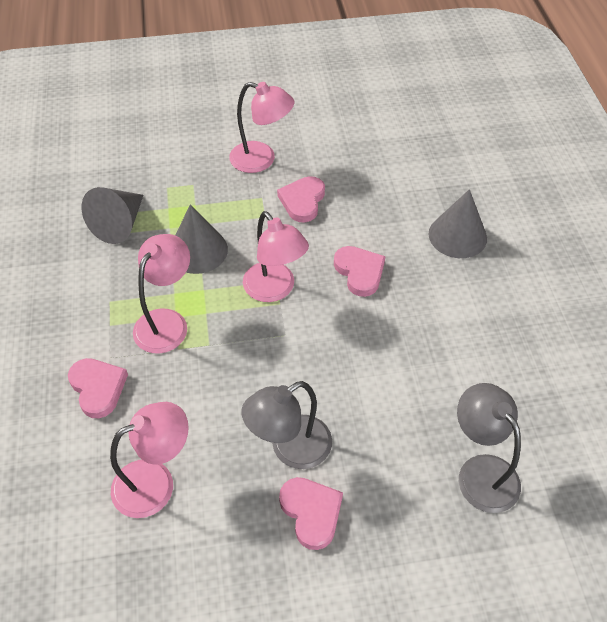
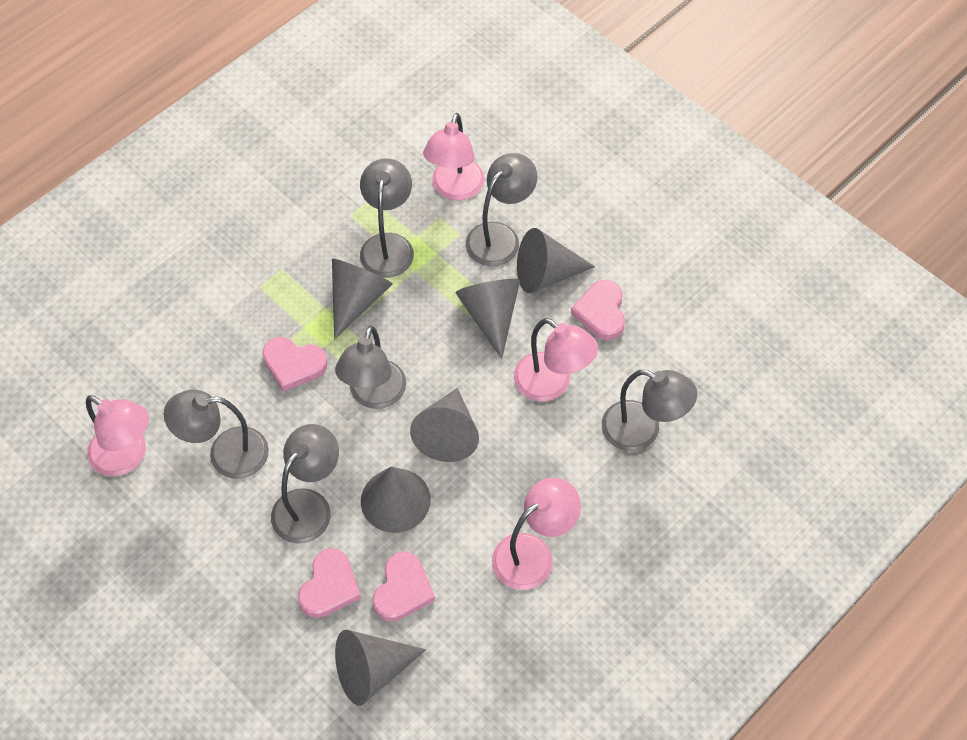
grey cone: [82,187,143,244] [175,204,228,274] [429,189,487,258] = 3 -> [332,259,393,339] [335,630,426,706] [361,466,431,533] [410,388,479,462] [456,279,520,359] [517,228,595,293] = 6
grey lamp: [241,381,332,469] [457,383,521,513] = 2 -> [164,390,269,479] [271,424,339,544] [335,326,406,409] [360,158,414,278] [466,153,538,266] [602,370,697,451] = 6

